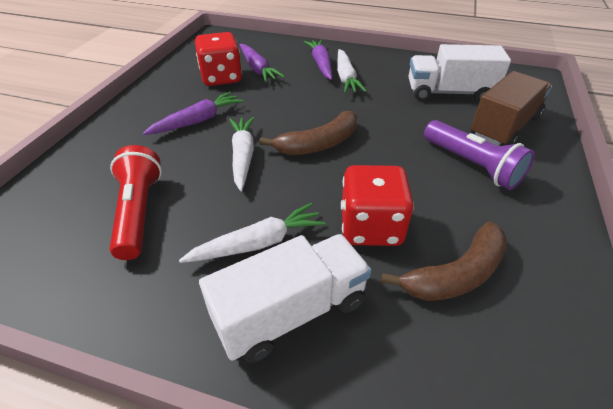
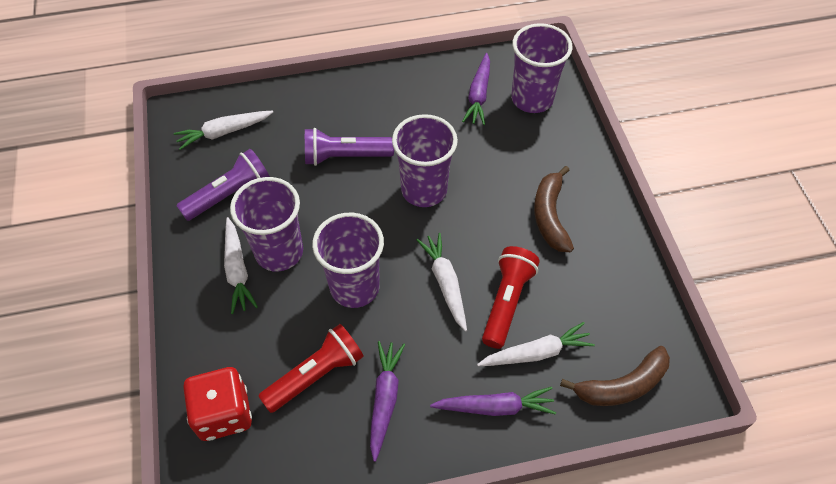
brown truck: [471,71,552,146] = 1 -> none = 0
purple cup: none = 0 -> [230,177,303,272] [312,213,384,308] [392,114,458,207] [511,23,572,113] = 4
purple flashlight: [424,120,535,190] = 1 -> [177,149,270,221] [305,128,394,166] = 2
red dice: [195,32,242,86] [341,165,414,246] = 2 -> [183,367,252,441] = 1
red flashlight: [110,145,162,260] = 1 -> [259,324,364,413] [482,246,540,349] = 2
white carrot: [179,203,325,263] [229,117,254,191] [337,49,366,93] = 3 -> [174,111,273,150] [224,217,258,314] [417,233,467,332] [477,322,595,366] = 4
white truck: [199,234,371,363] [409,44,511,102] = 2 -> none = 0

